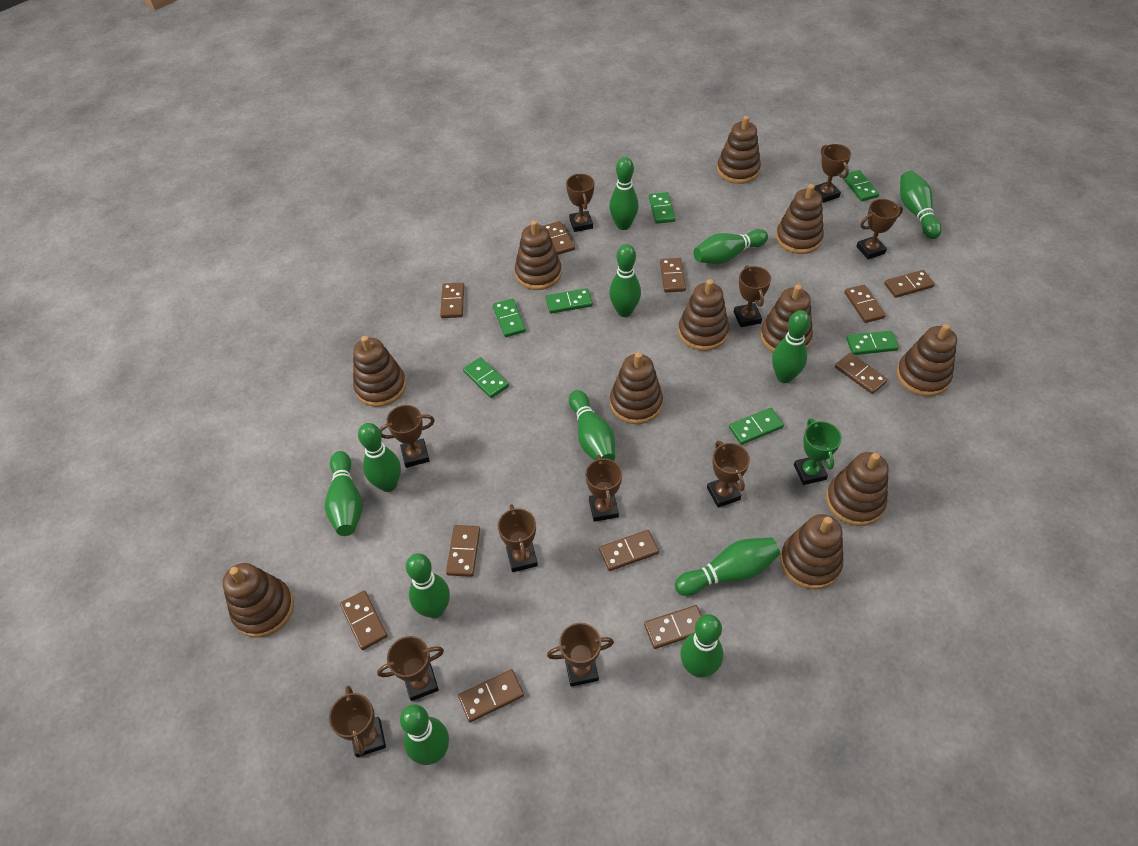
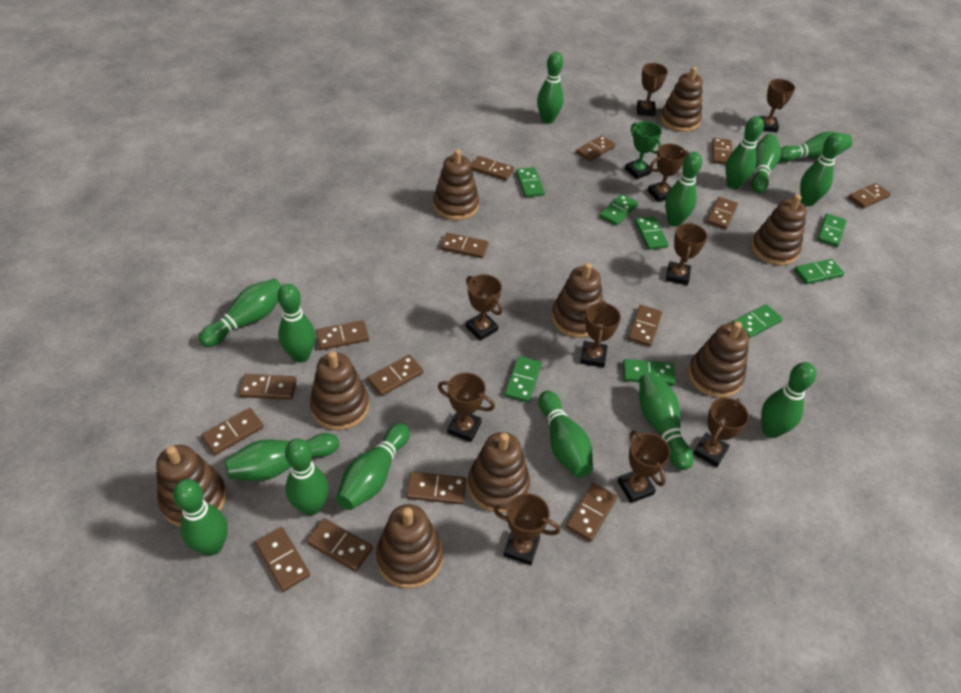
brown domino: [340,590,388,650] [440,283,464,318] [446,525,480,577] [458,669,524,722] [544,221,575,255] [599,530,659,571] [644,605,702,649] [660,258,686,292] [835,353,888,394] [844,285,886,323] [884,270,935,298] = 11 -> [201,408,264,455] [239,374,297,400] [255,527,310,592] [306,518,373,572] [316,320,369,350] [367,355,423,396] [406,472,467,504] [440,233,488,258] [471,156,514,181] [566,483,617,542] [576,135,615,161] [628,305,662,347] [707,197,738,229] [712,138,732,165] [848,183,891,209] = 15
brown stacking toy: [222,563,294,637] [353,336,406,407] [515,220,562,290] [610,352,663,424] [678,279,729,351] [717,116,761,184] [760,284,813,352] [776,184,824,254] [780,514,843,589] [826,452,889,526] [896,324,957,397] = 11 -> [156,445,227,527] [310,351,369,430] [376,504,443,589] [433,149,479,220] [468,432,530,513] [551,263,603,338] [660,67,703,132] [688,321,749,398] [751,194,807,266] = 9
brown trophy: [329,686,386,757] [377,636,444,701] [380,405,435,468] [498,504,538,572] [547,623,614,687] [566,174,595,232] [585,455,622,522] [707,441,750,508] [734,265,771,327] [814,144,851,203] [856,199,903,259] = 11 -> [438,373,495,442] [466,274,503,341] [494,493,561,565] [580,301,621,368] [618,430,670,503] [637,63,668,116] [647,144,689,202] [666,223,707,285] [693,398,749,468] [759,79,795,132] = 10
green bowling pin: [325,451,363,536] [358,423,401,492] [400,705,449,765] [406,553,450,618] [569,390,615,461] [609,157,639,230] [609,244,641,317] [675,537,780,596] [680,614,723,677] [693,229,768,264] [772,310,810,383] [900,171,942,239] = 12 -> [173,479,228,556] [199,279,282,347] [225,433,339,481] [277,284,316,363] [285,439,329,516] [336,423,410,510] [537,52,564,124] [538,391,593,478] [639,372,693,470] [665,152,702,227] [726,116,764,189] [751,134,781,193] [761,362,816,438] [779,132,852,162] [800,133,844,206] = 15
green domino: [463,357,509,398] [493,299,526,337] [546,288,593,314] [649,192,676,224] [729,408,784,445] [842,170,879,201] [846,331,899,355] = 7 -> [504,356,542,403] [516,167,545,197] [599,194,638,226] [623,359,675,385] [635,216,669,250] [732,304,783,338] [794,259,844,284] [817,214,847,247] = 8

